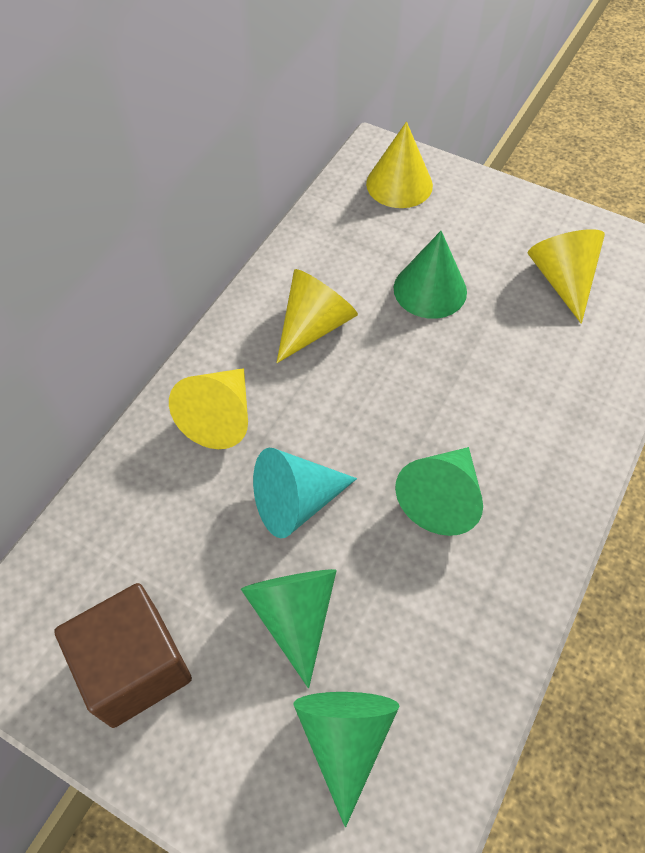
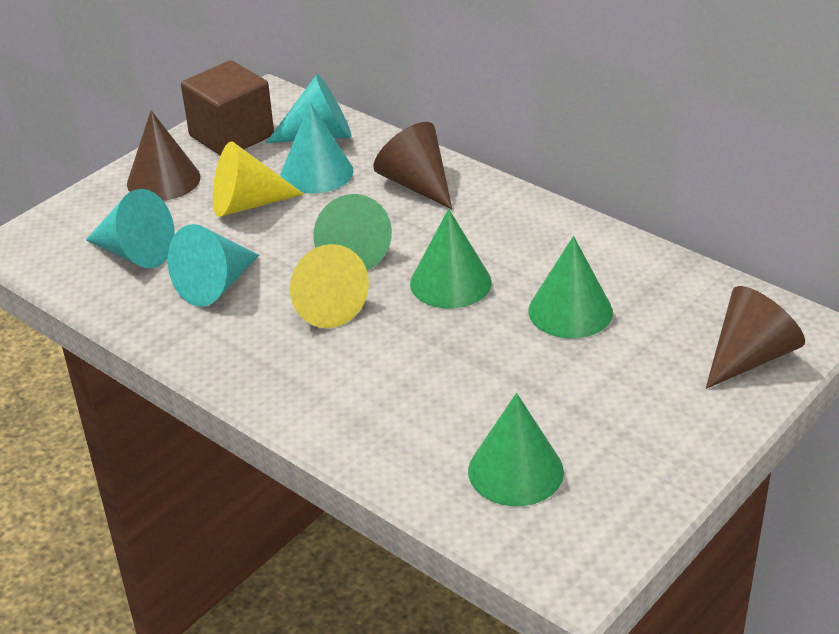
brown cone: none = 0 -> [127,110,200,201] [374,122,452,209] [706,286,805,389] = 3
turquoise cone: [253,448,357,538] = 1 -> [86,189,175,268] [168,224,259,307] [266,74,352,143] [280,103,354,194] = 4
yellow cone: [169,368,248,449] [277,269,358,363] [366,122,433,208] [528,229,605,324] = 4 -> [213,141,303,217] [290,244,369,328] = 2

